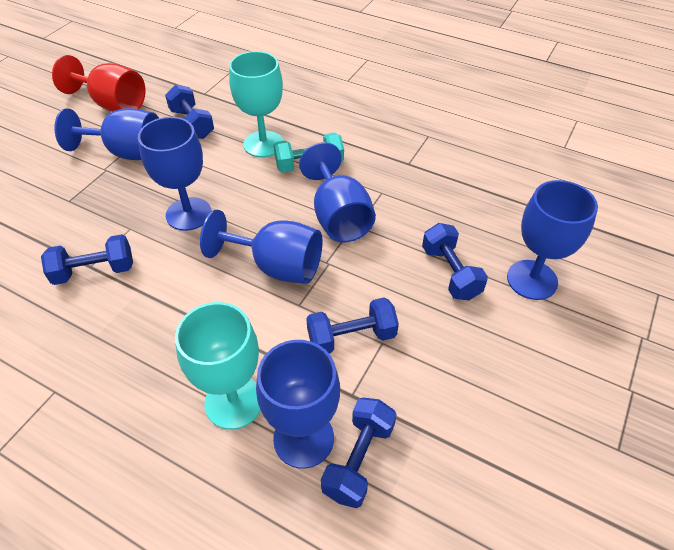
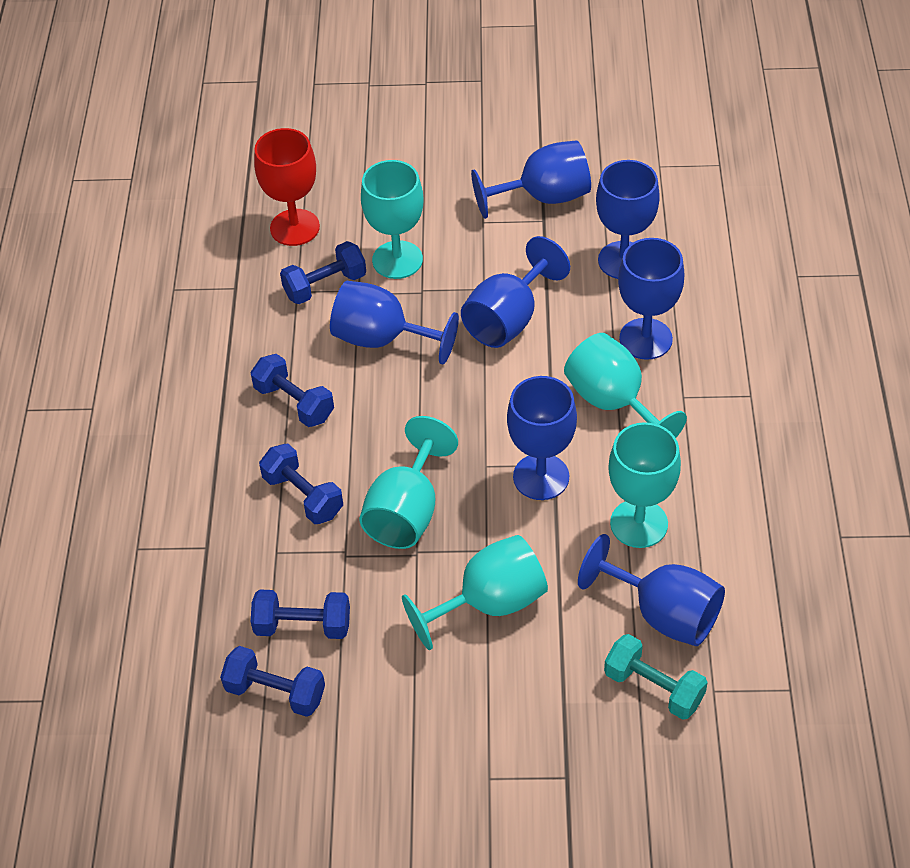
blue goblet: [54,108,159,160] [138,117,212,231] [200,210,323,284] [256,340,340,469] [299,142,376,243] [507,180,598,300] = 6 -> [330,281,459,365] [461,236,570,348] [471,140,591,219] [507,376,577,500] [578,534,725,646] [596,160,660,279] [618,238,685,360] = 7
turquoise goblet: [175,302,261,430] [229,51,283,157] = 2 -> [359,416,458,549] [361,160,423,279] [402,535,548,650] [564,333,687,438] [608,422,681,548] = 5

